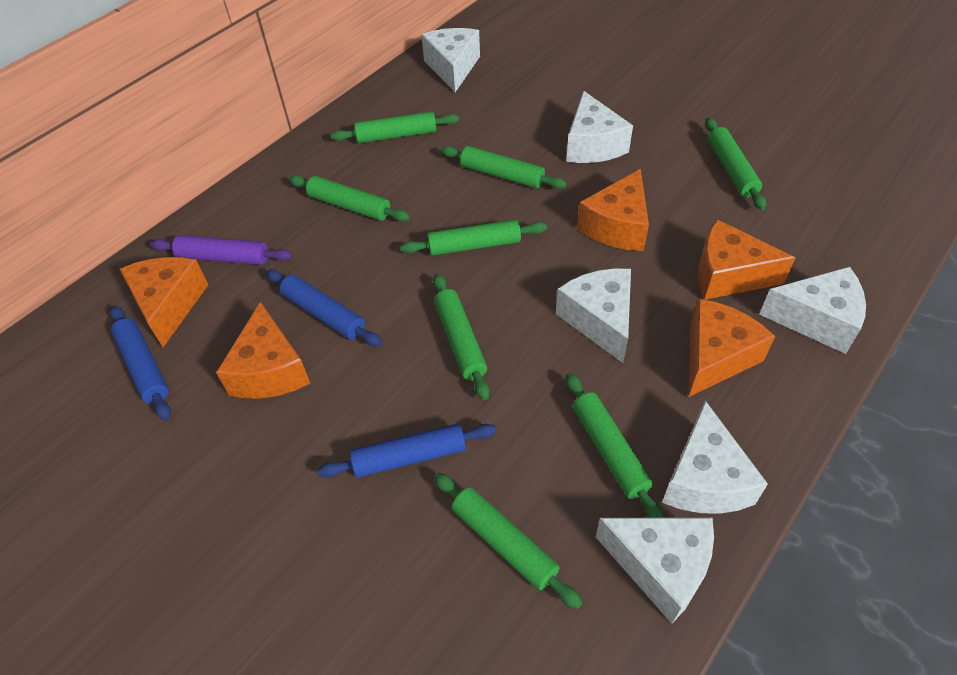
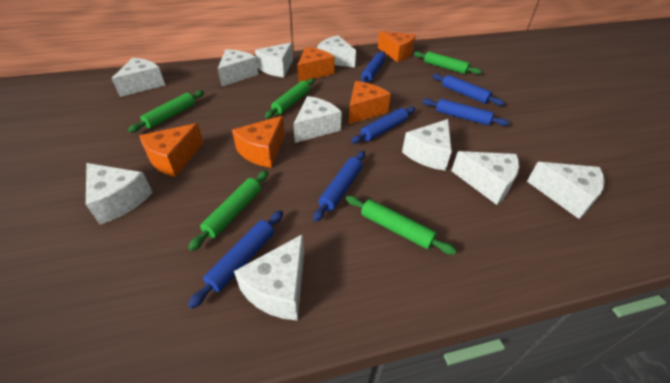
blue rolling pin: [110,306,171,421] [266,269,382,347] [317,424,497,478] = 3 -> [188,210,283,309] [313,151,365,222] [351,106,415,144] [360,51,385,83] [422,99,509,126] [432,74,505,106] = 6
green rolling pin: [289,175,410,222] [331,111,459,143] [401,219,547,256] [433,274,490,400] [434,473,582,609] [441,146,567,189] [566,373,663,518] [705,118,766,210] = 8 -> [128,90,204,133] [188,170,268,251] [265,78,314,119] [346,196,457,255] [414,51,482,74] = 5
purple rolling pin: [150,235,292,265] = 1 -> none = 0
white cheese: [421,28,480,92] [556,268,631,363] [566,91,633,163] [596,517,714,623] [662,401,768,514] [759,267,866,354] = 6 -> [86,163,153,224] [111,58,165,97] [218,49,258,87] [234,234,304,321] [255,43,293,77] [293,96,342,143] [317,35,356,67] [402,119,452,171] [451,151,519,205] [527,162,605,219] = 10

